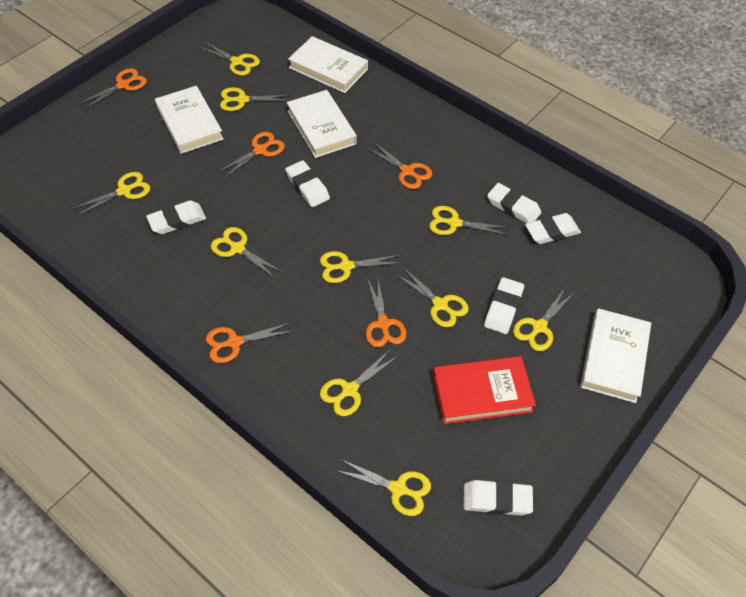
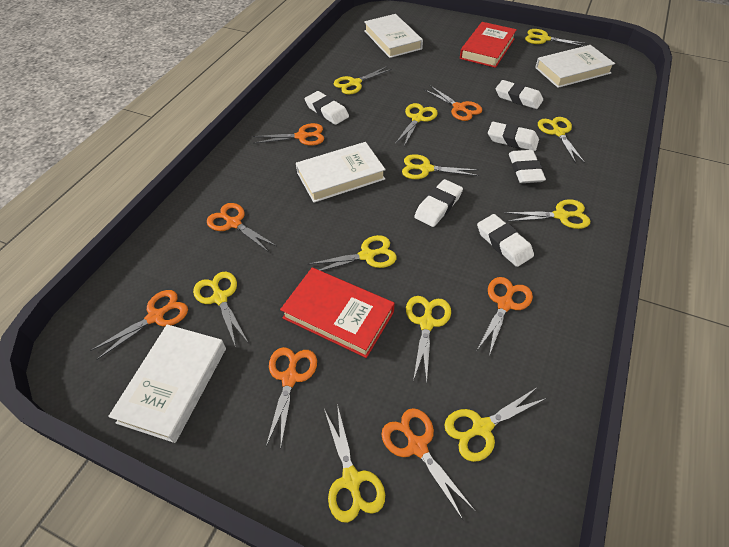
orange scissors: [79,68,147,109] [206,323,294,363] [217,132,285,178] [366,278,407,347] [368,142,432,189] = 5 -> [90,290,188,360] [207,203,277,252] [253,123,324,146] [266,347,317,447] [381,408,475,520] [424,86,482,121] [477,277,533,356] = 7
red book: [433,356,536,424] = 1 -> [280,268,395,358] [460,22,517,68] = 2
yellow scissors: [72,172,150,216] [199,42,260,76] [211,227,282,279] [220,87,290,111] [320,251,402,283] [320,350,398,416] [335,459,431,516] [396,268,469,328] [429,206,508,235] [513,288,575,351] = 10 -> [193,271,248,347] [308,235,397,271] [324,404,385,523] [333,66,392,95] [395,103,438,146] [402,154,479,179] [406,296,451,383] [444,388,547,462] [504,199,590,229] [525,29,586,46] [538,117,585,163] = 11

